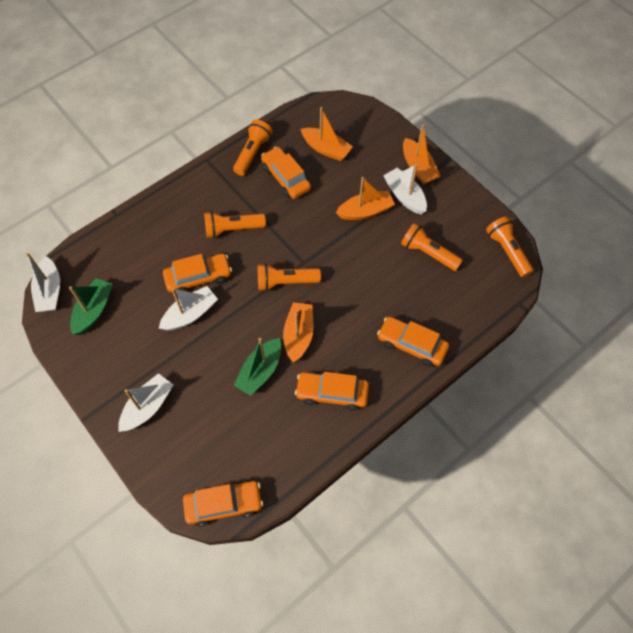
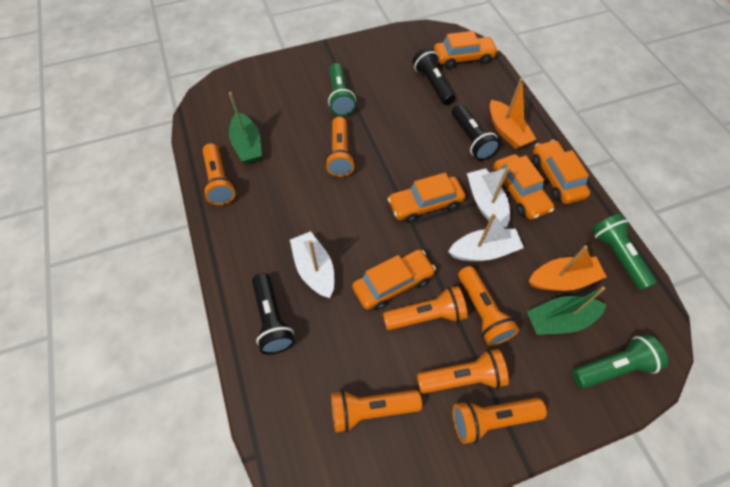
black flashlight: none = 0 -> [252,273,295,355] [412,47,455,105] [452,104,500,161] = 3
green flashlight: none = 0 -> [328,63,356,116] [572,334,668,389] [592,214,657,290] = 3
orange boat: [283,302,314,363] [301,107,353,161] [336,177,395,220] [403,124,440,184] = 4 -> [490,78,536,149] [529,245,607,291] = 2
orange flashlight: [204,211,266,238] [233,120,273,176] [258,263,321,291] [401,223,463,271] [486,216,534,277] = 5 -> [203,143,236,205] [325,117,355,177] [331,390,422,433] [383,286,468,330] [417,349,509,394] [452,398,547,444] [458,266,519,346] = 7
white boat: [26,253,60,312] [118,373,173,432] [159,286,218,330] [383,164,427,214] = 4 -> [290,231,334,298] [448,214,524,261] [467,167,510,228] = 3

